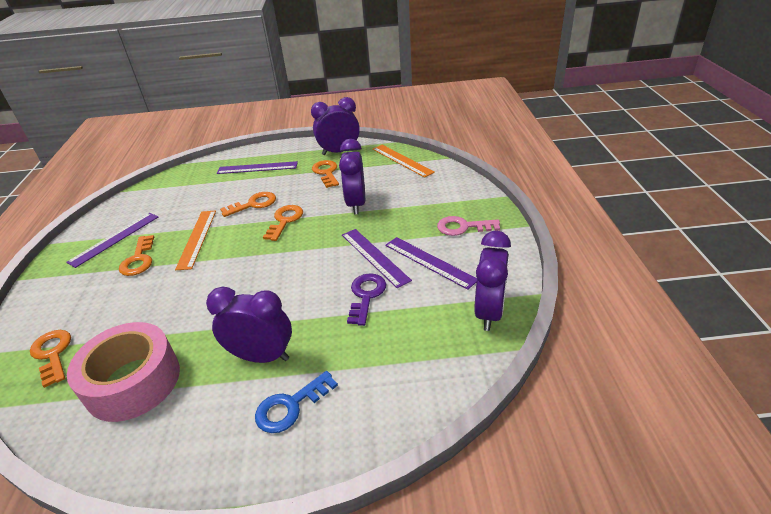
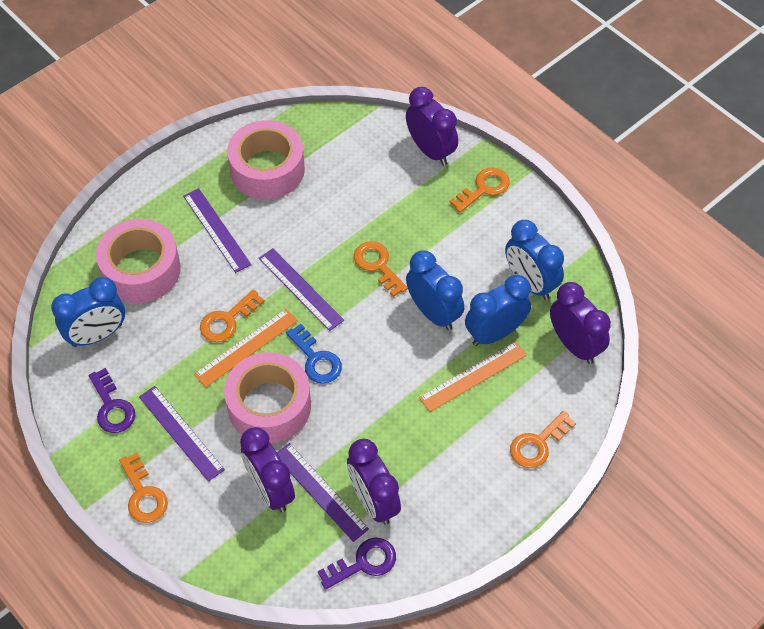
blue clock: none = 0 -> [51,277,125,347] [406,250,464,331] [465,275,531,346] [505,220,564,300] = 4
pink key: [437,216,500,236] = 1 -> none = 0
pink tape: [67,322,180,422] = 1 -> [96,219,181,303] [224,352,311,443] [227,120,305,200] = 3
purple key: [347,273,386,326] = 1 -> [89,368,135,433] [318,538,396,590] = 2

